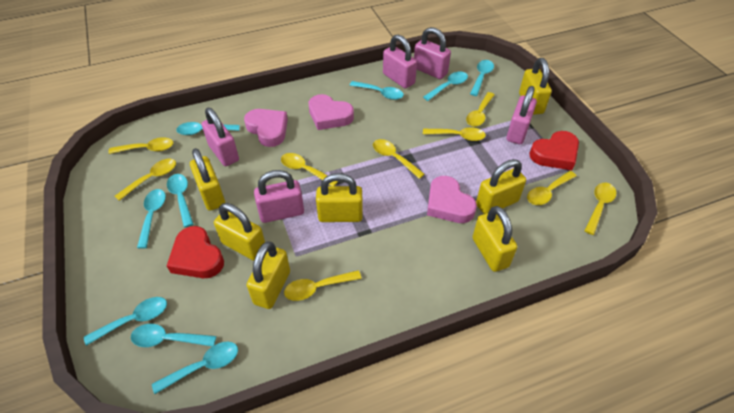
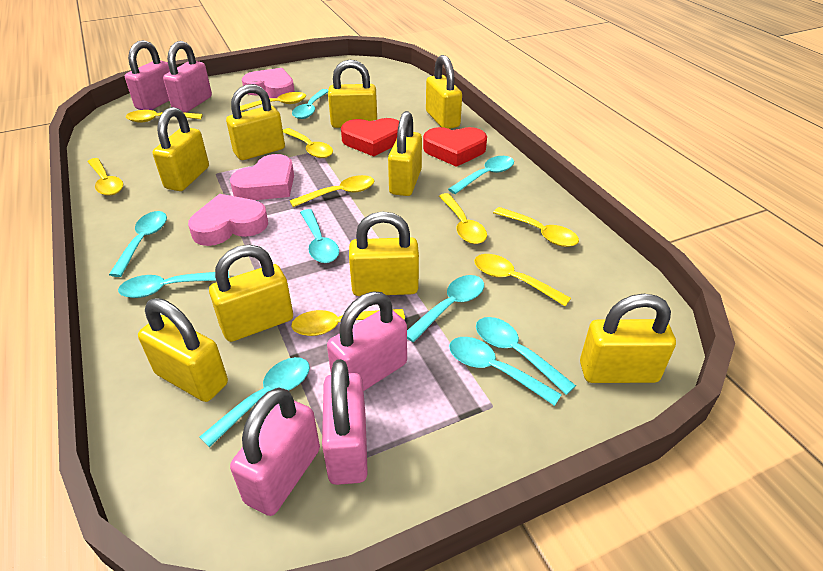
yellow padlock: [190,148,225,211] [214,203,265,261] [247,241,290,309] [316,173,363,222] [473,206,517,272] [476,159,526,214] [519,58,552,115] = 7 -> [138,298,228,402] [153,107,209,191] [209,245,293,342] [226,84,285,160] [328,60,377,128] [349,211,419,296] [388,111,422,196] [426,55,462,129] [580,294,676,383] = 9

